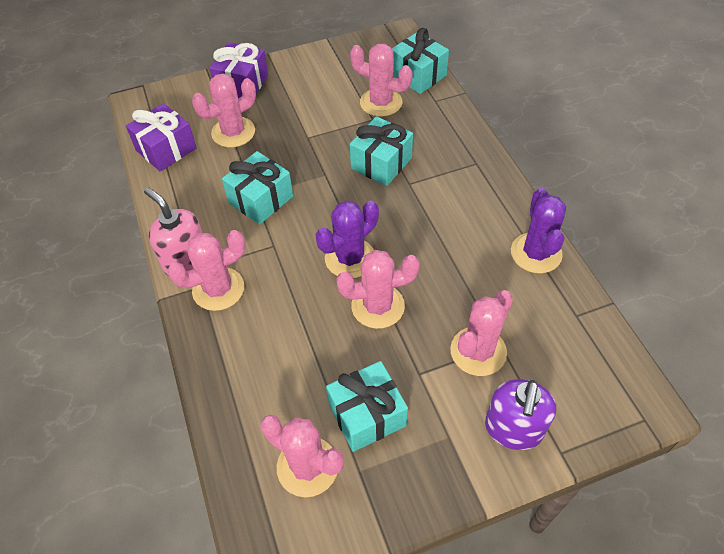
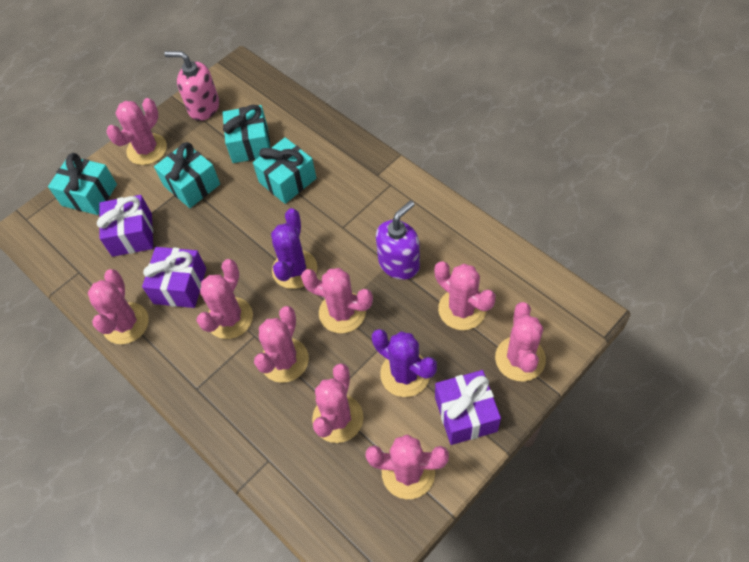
pink cactus: [167,230,246,311] [192,73,256,148] [261,415,343,497] [336,250,420,329] [350,44,413,117] [450,290,513,376] = 6 -> [88,269,149,344] [106,98,167,165] [196,259,253,339] [254,306,309,383] [301,268,373,333] [312,363,363,443] [365,434,449,499] [435,261,496,330] [495,302,546,382] = 9
purple gift: [126,103,197,172] [210,42,268,98] = 2 -> [97,195,153,257] [142,247,206,308] [435,370,501,445] = 3

